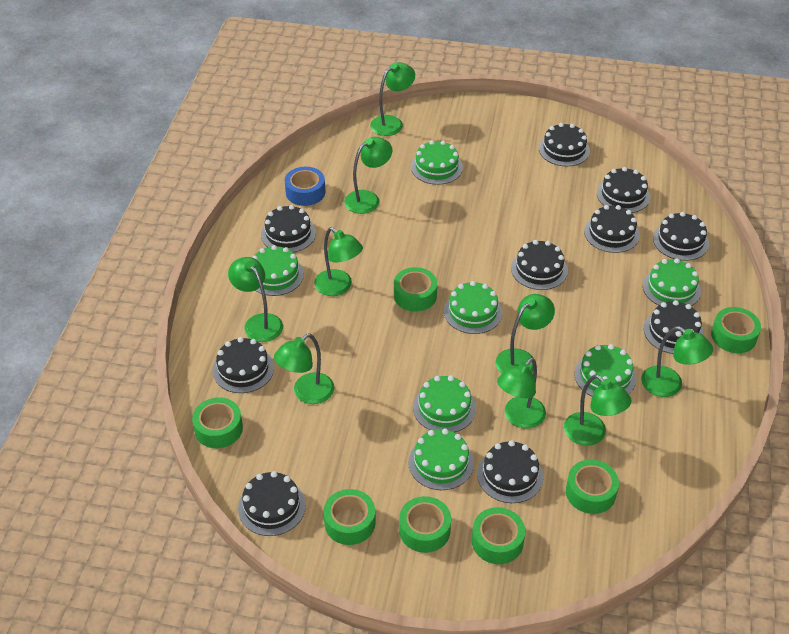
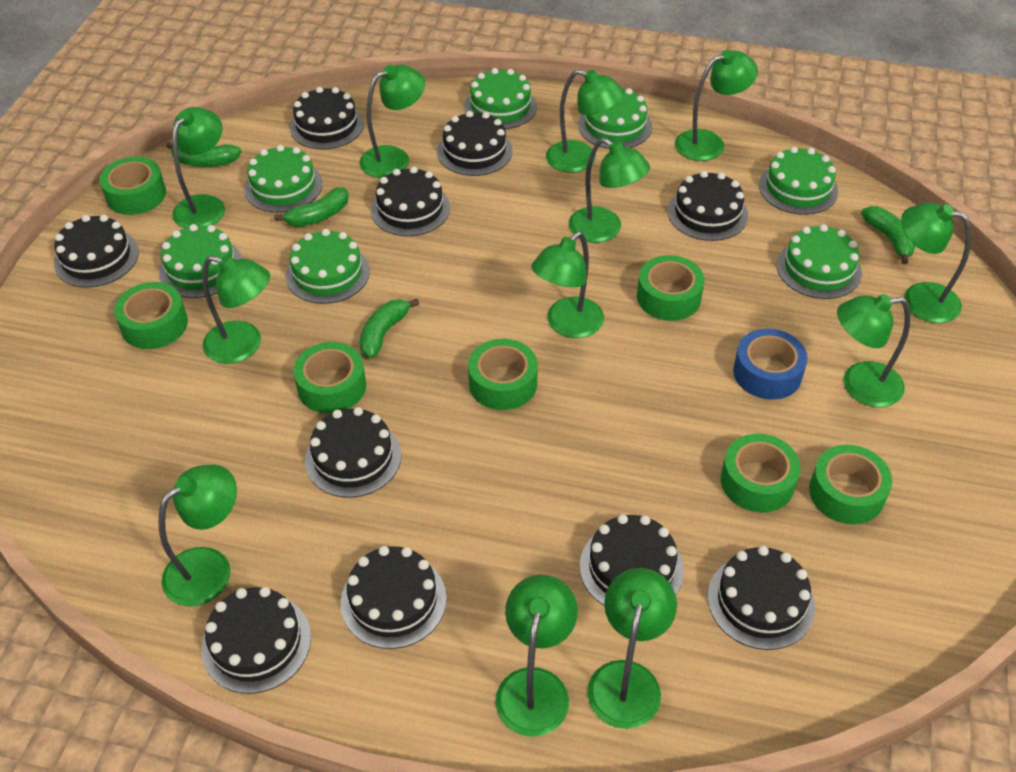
green banana: none = 0 -> [166,143,241,167] [274,187,349,227] [359,299,419,359] [861,206,915,264] = 4
green lamp: [228,257,283,342] [274,334,334,404] [314,227,363,296] [345,137,393,214] [370,62,415,136] [495,294,555,374] [497,358,546,429] [564,375,632,446] [641,326,713,397] = 9 -> [158,464,237,607] [172,107,225,229] [202,255,270,364] [359,65,425,178] [495,575,578,737] [531,231,604,338] [546,69,624,173] [569,138,650,243] [588,568,677,729] [675,50,758,161] [837,294,910,407] [901,203,971,323] = 12

